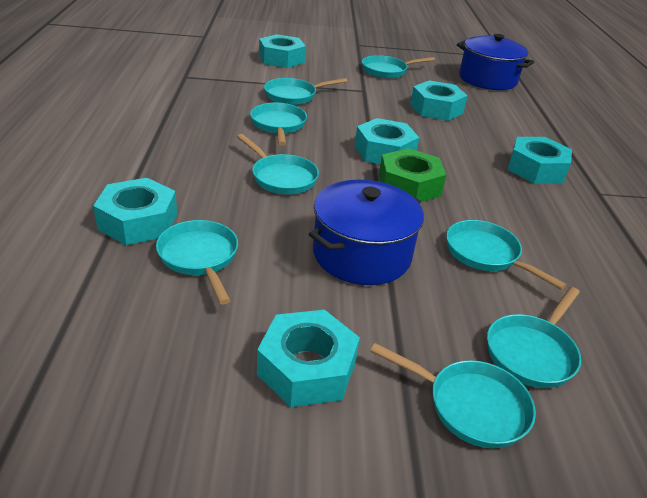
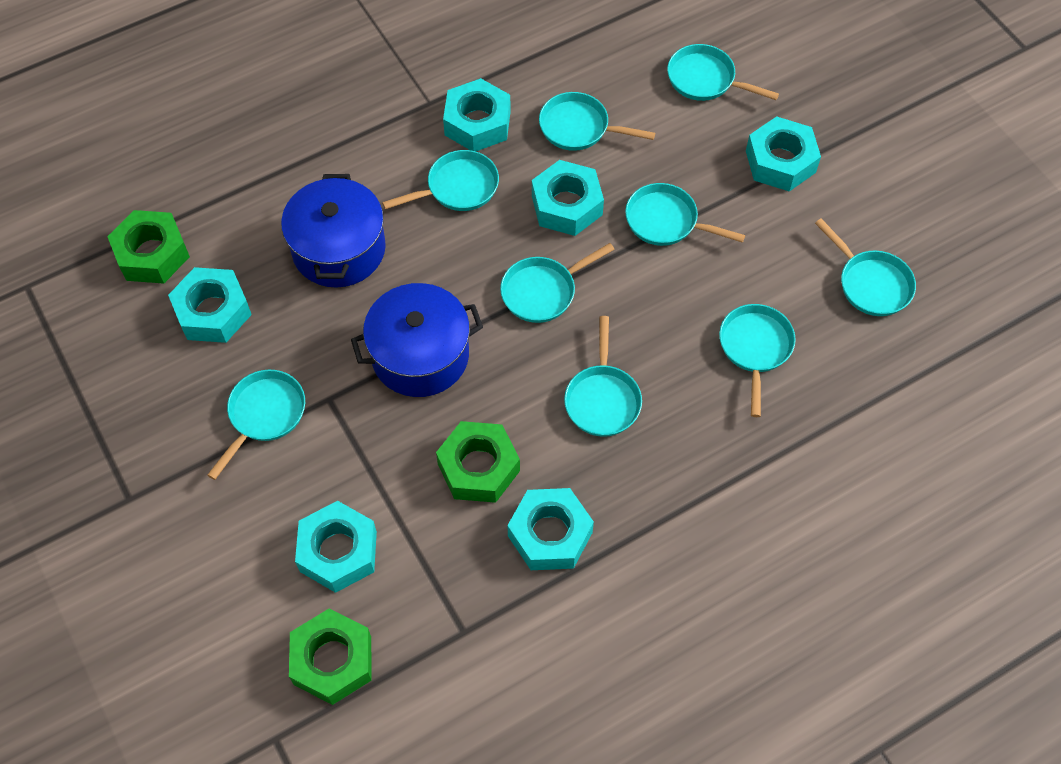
green nut: [379,148,446,202] = 1 -> [107,210,190,284] [289,608,371,705] [436,421,520,503] = 3
turquoise pan: [156,220,238,305] [237,134,319,194] [250,103,307,146] [264,78,347,105] [362,55,435,78] [370,343,536,448] [446,220,567,290] [487,287,581,388] = 8 -> [207,370,305,480] [382,150,499,211] [500,243,615,323] [539,92,655,151] [564,316,642,437] [625,183,745,246] [667,44,779,101] [719,304,796,417] [815,218,916,316] = 9

